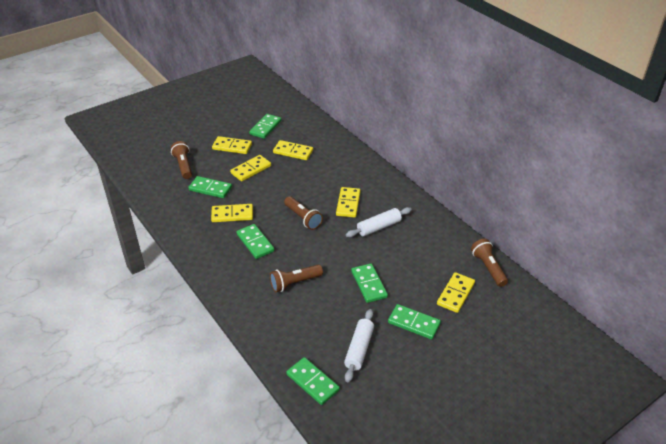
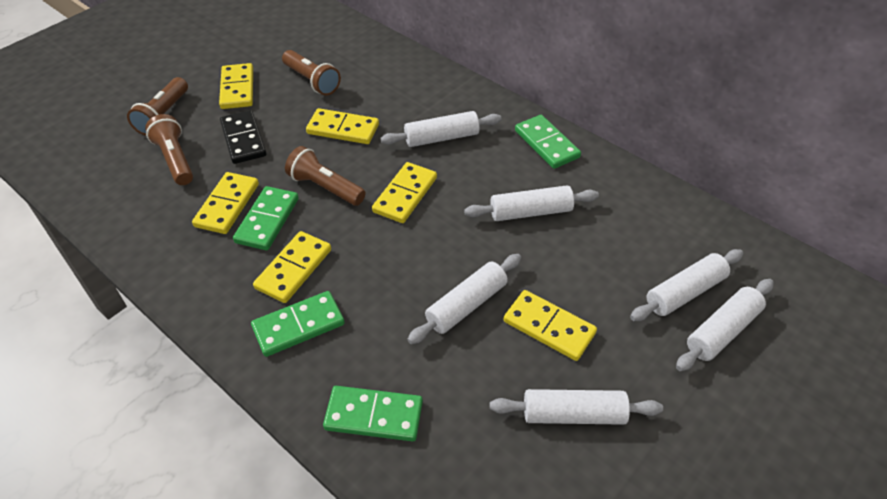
black domino: none = 0 -> [220,110,266,164] = 1
green domino: [188,176,232,198] [237,224,274,259] [249,114,281,139] [286,357,340,405] [351,263,388,303] [388,304,441,340] = 6 -> [233,186,299,250] [251,291,345,357] [323,386,423,442] [515,115,581,169] = 4
white rolling pin: [344,309,374,383] [346,207,412,237] = 2 -> [381,111,502,147] [407,254,521,344] [464,185,599,221] [490,389,663,425] [630,249,743,321] [676,279,774,371] = 6

